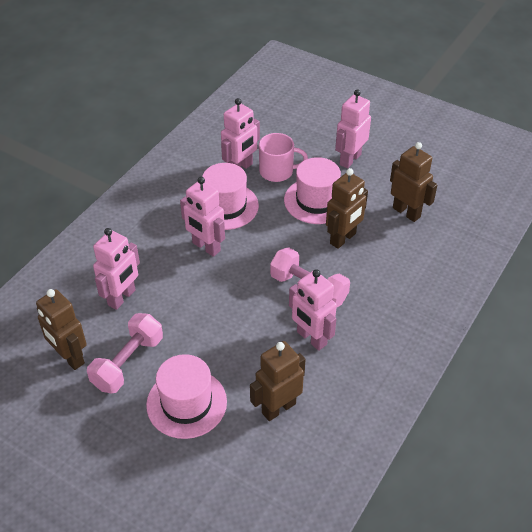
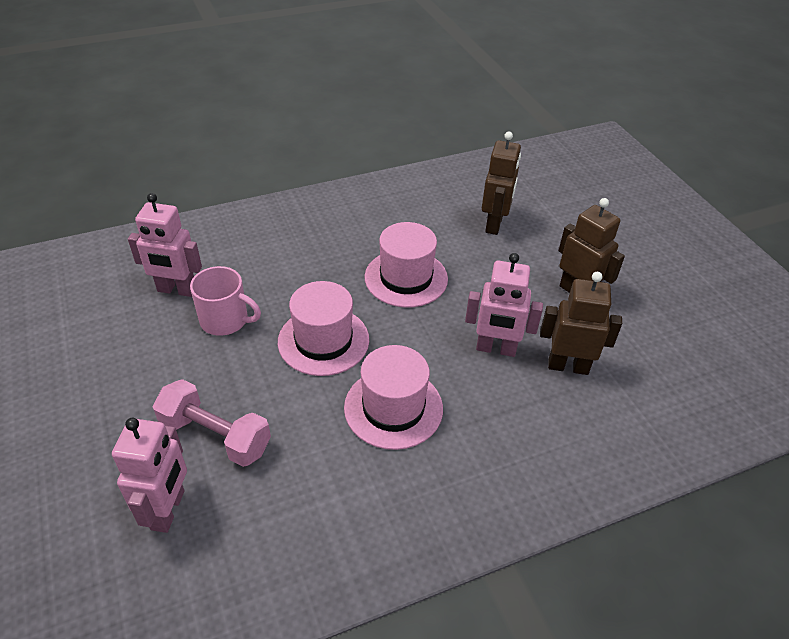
brown robot: [36,289,87,370] [250,341,305,421] [326,168,368,249] [390,142,437,222] = 4 -> [482,131,521,235] [540,272,622,375] [559,198,625,293] = 3
pink dumbbell: [87,313,163,394] [270,247,350,308] = 2 -> [153,379,271,467] = 1
pink robot: [93,228,140,310] [180,177,225,257] [221,98,260,169] [289,269,337,351] [335,89,371,169] = 5 -> [112,418,187,533] [128,193,202,297] [465,253,543,357] = 3

